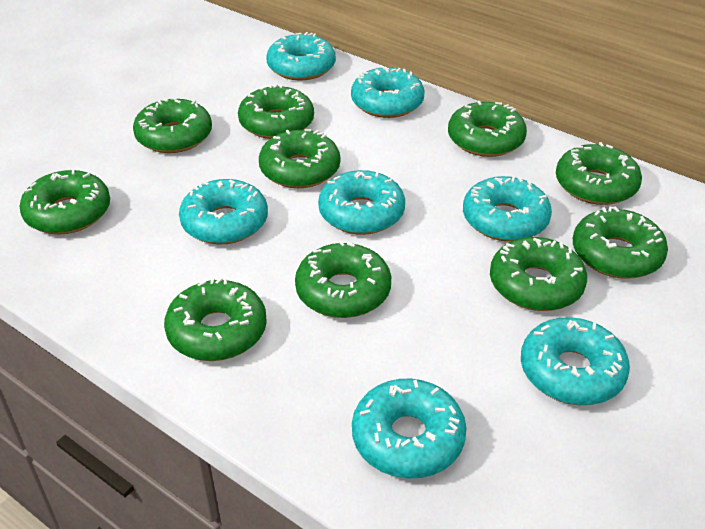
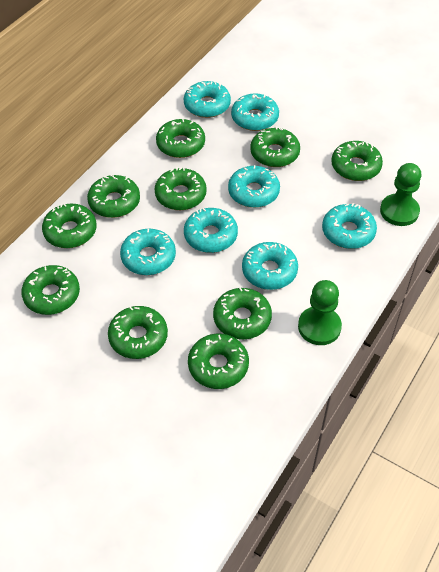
green pawn: none = 0 -> [298,280,342,345] [380,163,421,226] = 2

